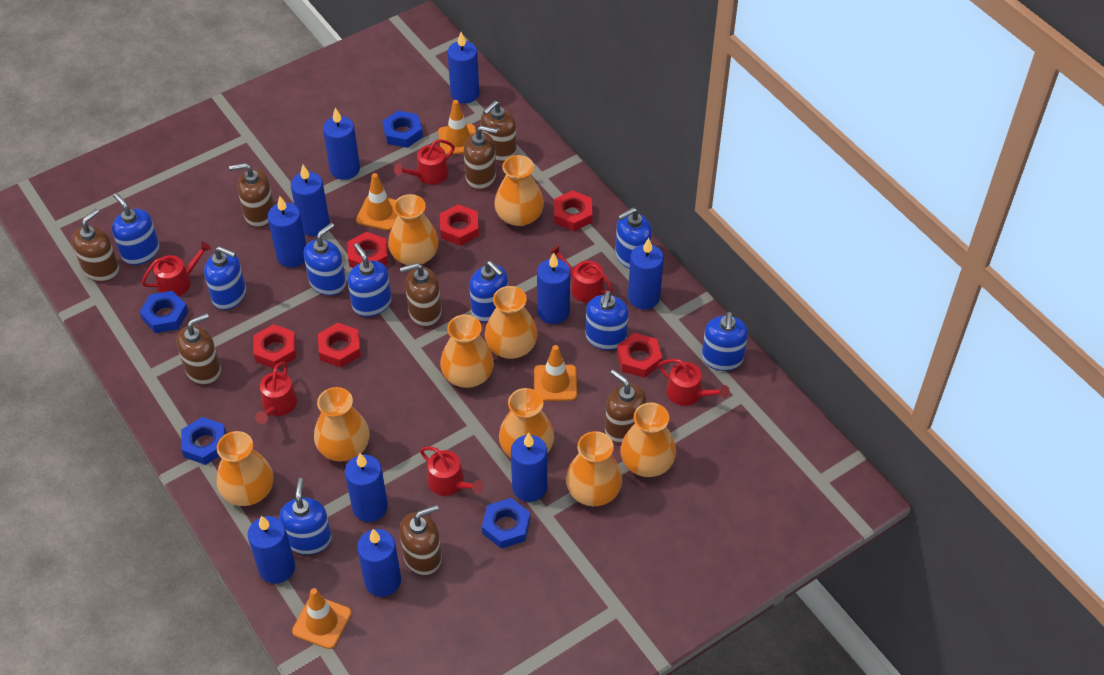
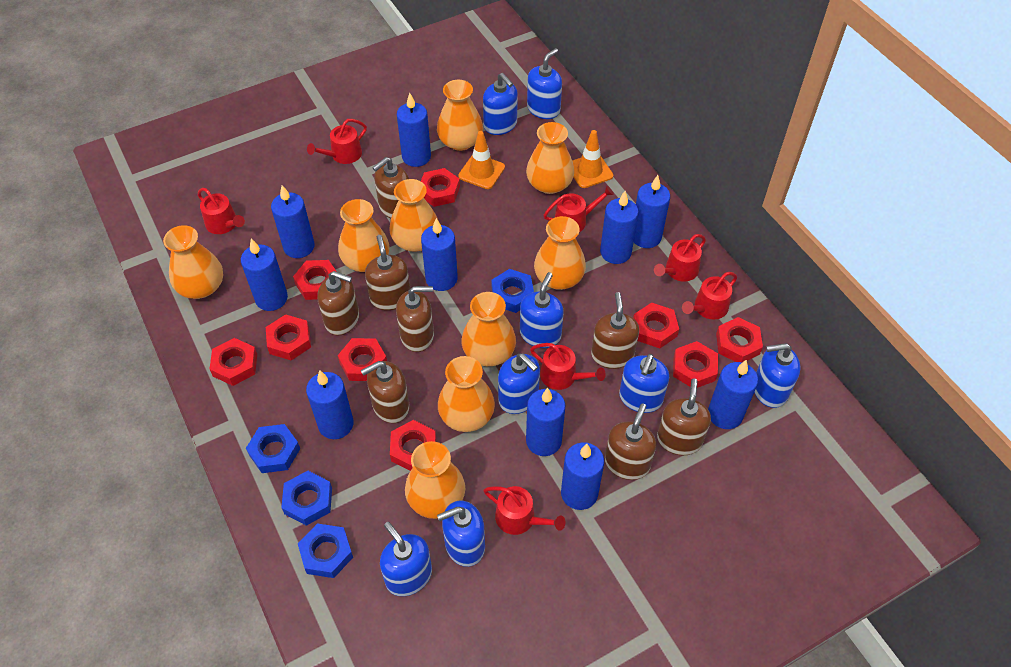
blue soap dispenser: [112,193,160,265] [204,246,246,310] [279,478,332,555] [303,223,346,296] [348,243,392,317] [469,261,508,322] [586,291,629,350] [615,207,652,269] [702,312,748,371] = 9 -> [380,522,432,596] [437,500,485,567] [483,73,518,135] [498,353,540,414] [520,272,564,348] [527,48,562,119] [619,354,669,413] [754,343,800,408] = 8
orange traffic cone: [292,588,352,649] [356,173,397,231] [438,100,476,155] [534,345,577,401] = 4 -> [458,131,505,189] [572,130,613,188] = 2
red nut: [253,324,296,368] [318,323,361,367] [348,232,388,268] [440,204,479,246] [554,190,593,231] [617,333,662,378] = 6 -> [210,338,257,386] [266,314,311,361] [293,260,337,300] [338,338,387,381] [390,420,436,471] [421,168,460,207] [633,303,679,348] [673,341,718,388] [716,317,763,362] = 9
red watering can: [142,241,211,296] [255,362,298,424] [394,139,455,185] [420,447,484,496] [550,245,613,303] [658,359,730,406] = 6 -> [198,188,245,234] [307,119,367,164] [484,486,565,535] [530,343,606,390] [544,186,614,232] [654,234,706,282] [682,272,737,320] = 7

